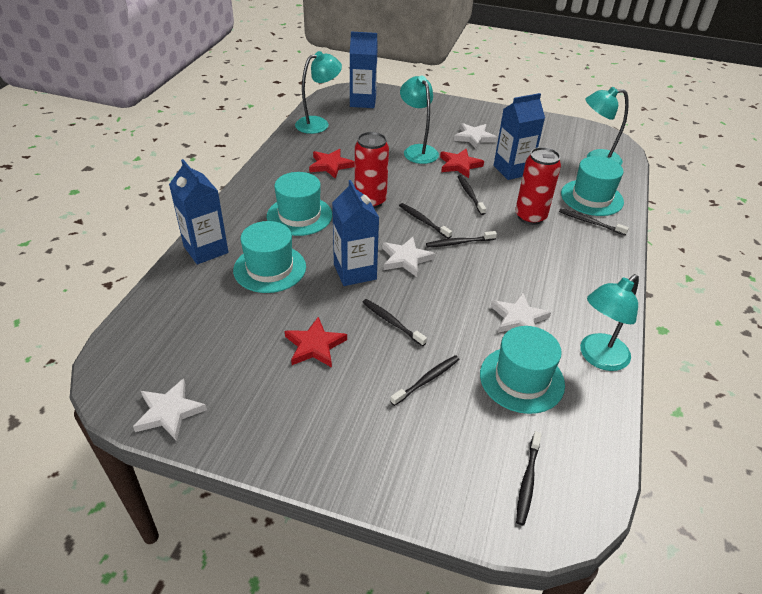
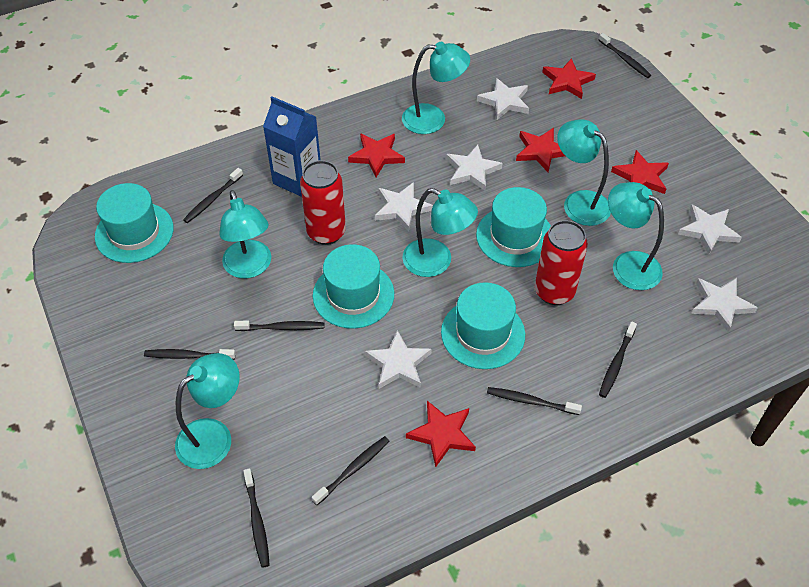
black toothbrush: [362,299,427,346] [390,355,460,406] [399,203,452,239] [426,231,497,247] [458,175,486,215] [516,431,542,526] [559,208,629,235] = 7 -> [144,349,235,360] [183,168,243,223] [234,321,324,331] [243,468,270,568] [312,436,389,505] [487,387,582,415] [599,33,651,78] [599,321,637,398] = 8
blue carton: [169,159,229,265] [332,180,379,286] [350,32,378,108] [493,93,545,180] = 4 -> [263,97,321,197] = 1
red star: [285,317,347,367] [309,149,355,179] [440,149,484,178] = 3 -> [348,133,405,177] [406,401,476,468] [516,128,565,172] [542,58,596,99] [611,150,669,194] = 5
turquoise lamp: [295,51,342,134] [400,76,439,164] [580,274,639,371] [586,87,629,165] = 4 -> [175,353,240,469] [219,190,271,278] [402,42,470,134] [402,188,478,277] [557,119,611,226] [608,182,664,290] = 6
white star: [133,378,207,441] [382,237,435,277] [454,123,497,149] [491,293,551,333] = 4 -> [365,330,431,389] [375,182,433,232] [446,145,503,191] [477,78,529,120] [678,204,742,255] [691,278,758,332] = 6

